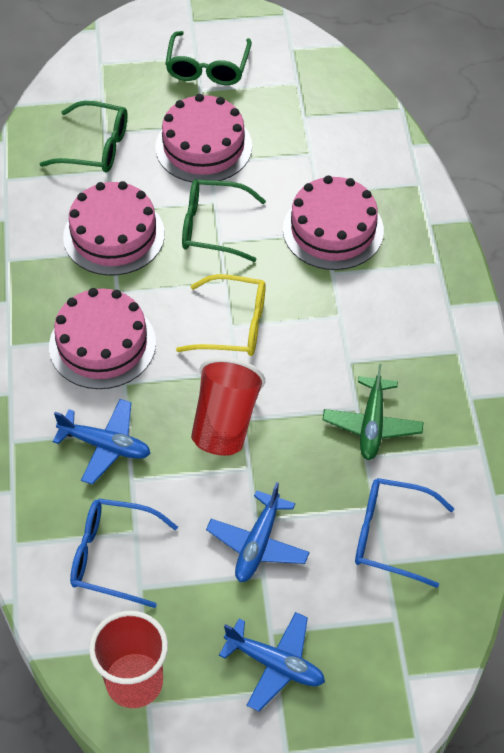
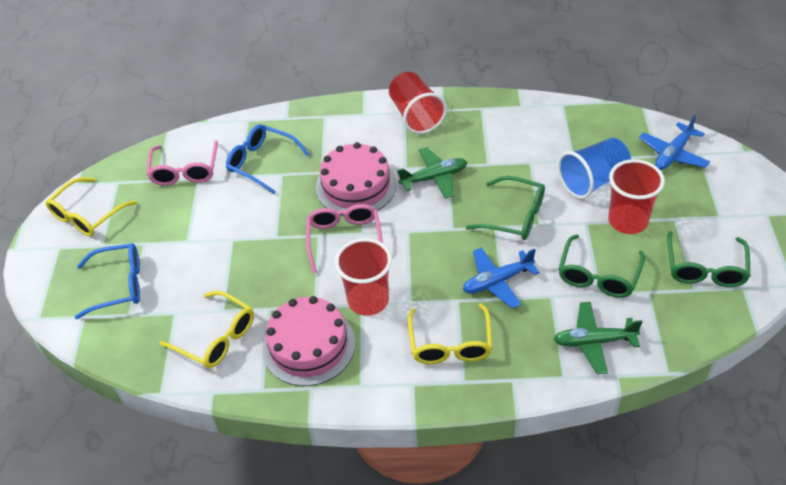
blue cup: none = 0 -> [558,138,631,199] = 1
blue plane: [52,399,151,485] [206,482,310,582] [219,612,325,711] = 3 -> [463,247,540,308] [639,115,710,170] = 2
green plane: [322,364,424,460] = 1 -> [397,147,467,199] [554,302,642,374] = 2
pink cake: [49,288,156,389] [63,181,165,276] [155,94,252,182] [283,176,384,270] = 4 -> [262,296,355,386] [316,142,397,215] = 2
pink glasses: none = 0 -> [147,141,218,186] [306,204,383,274] = 2
red cup: [89,611,168,708] [191,357,265,456] = 2 -> [335,238,392,316] [389,72,447,134] [608,159,665,234] = 3
yellow glasses: [176,274,266,356] = 1 -> [45,177,137,237] [160,291,254,368] [408,303,492,364] = 3

